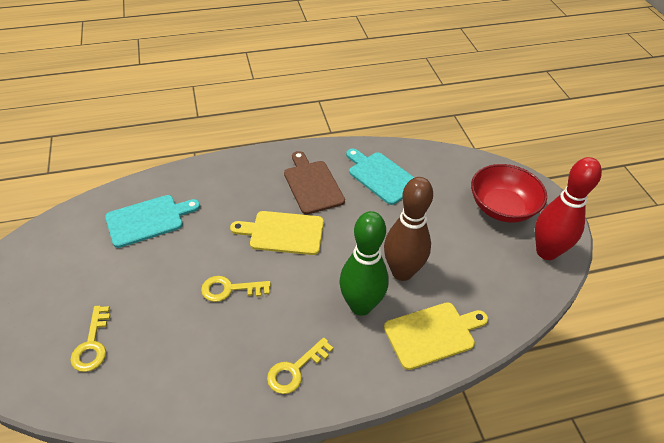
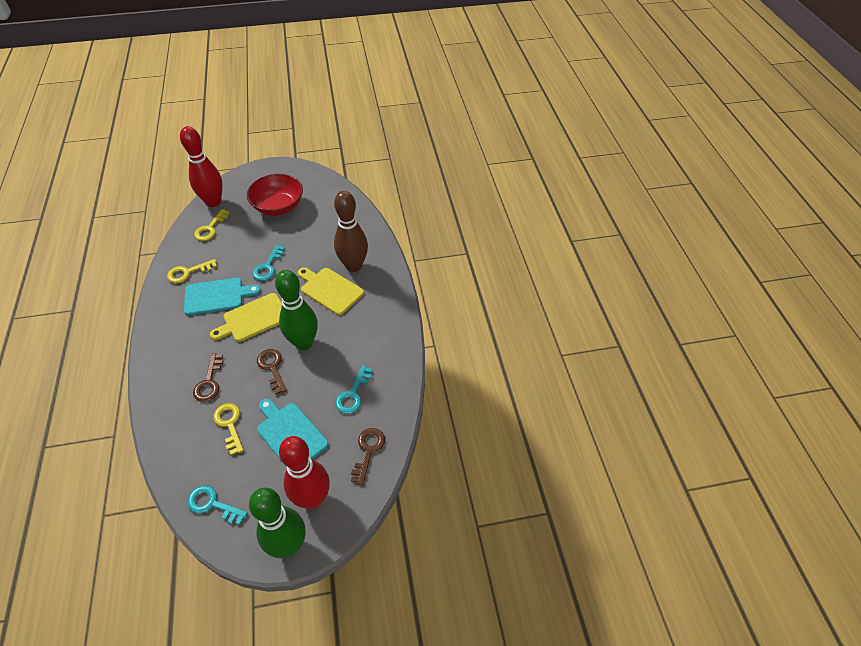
brown cutting board: [284,151,345,214] = 1 -> none = 0
brown key: none = 0 -> [193,353,223,402] [257,349,287,395] [351,428,385,485] = 3
green bowling pin: [340,211,389,316] = 1 -> [249,487,305,558] [275,270,318,350] = 2
red bowling pin: [535,157,602,260] = 1 -> [180,126,223,207] [279,436,330,509] = 2
turquoise key: none = 0 -> [187,485,248,525] [252,245,285,281] [335,365,373,414] = 3

